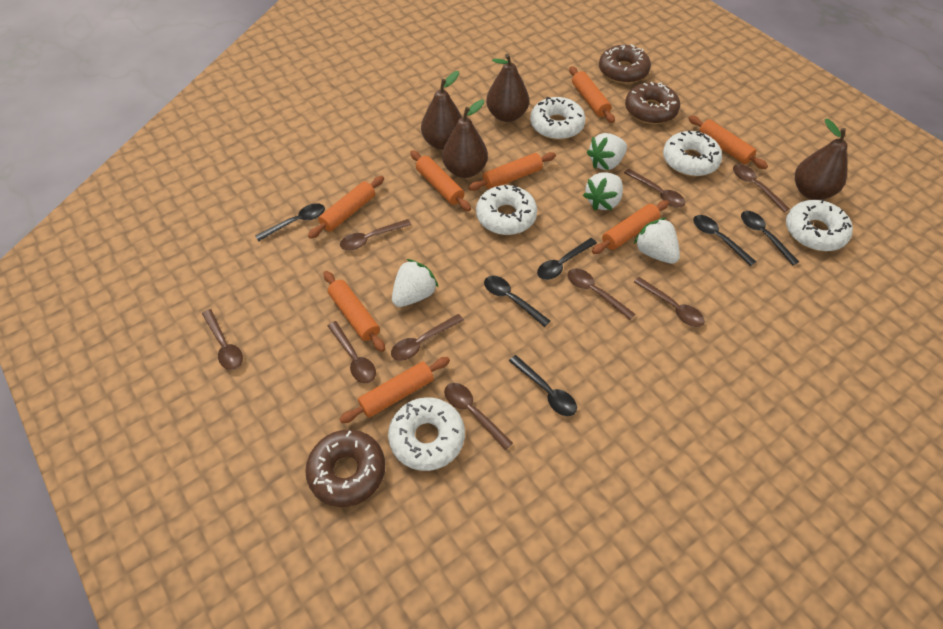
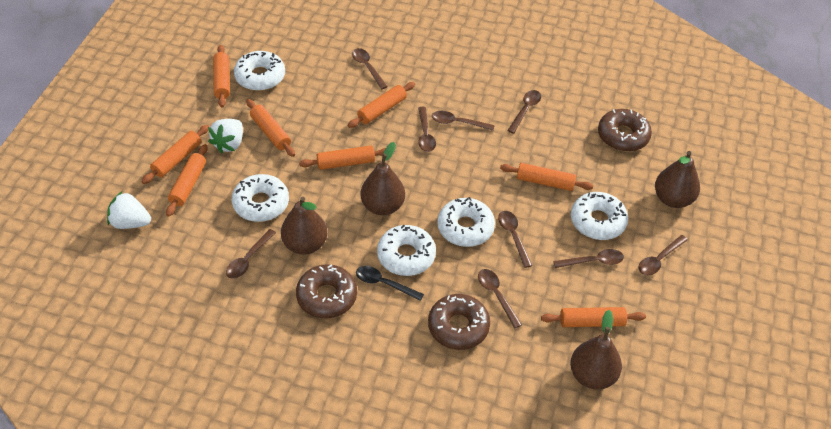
black spoon: [255,203,325,241] [484,276,550,327] [509,355,577,416] [537,238,597,280] [693,215,756,266] [741,211,799,265] = 6 -> [356,266,424,301] = 1
white strawberry: [392,259,439,307] [583,173,623,211] [587,133,627,170] [634,218,680,264] = 4 -> [107,191,151,229] [208,119,243,154] = 2

